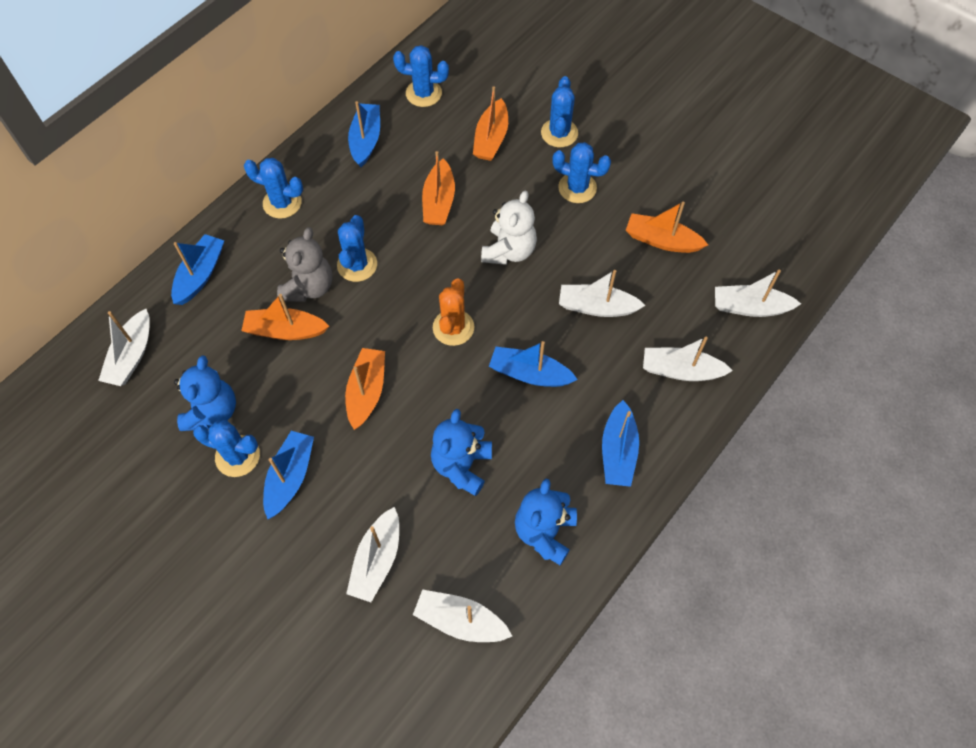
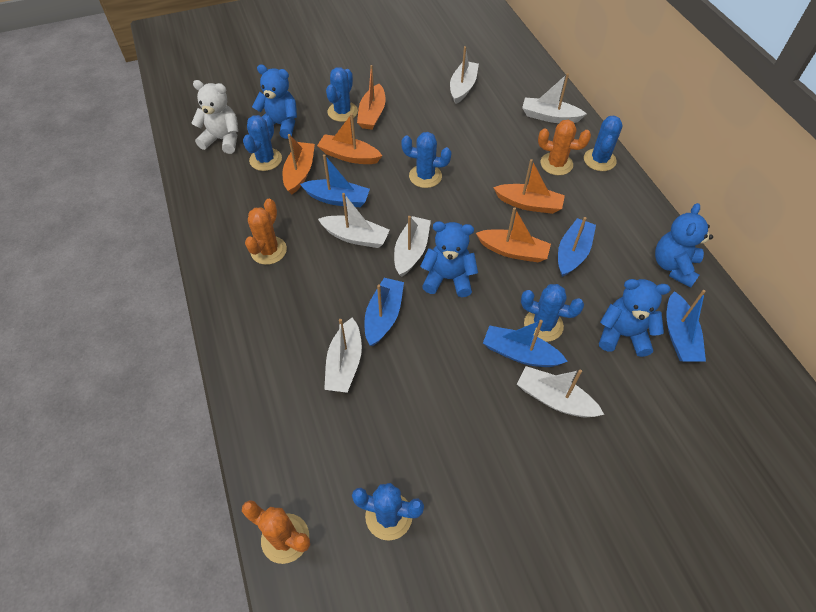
blue teddy bear: [174,355,236,431] [431,409,492,496] [515,479,577,565] = 3 -> [252,64,297,139] [420,221,478,297] [599,279,670,357] [655,203,713,288] = 4
grey teddy bear: [277,227,333,302] = 1 -> none = 0
orange cactus: [433,278,474,346] = 1 -> [242,500,310,564] [245,199,287,265] [538,120,591,175] = 3

